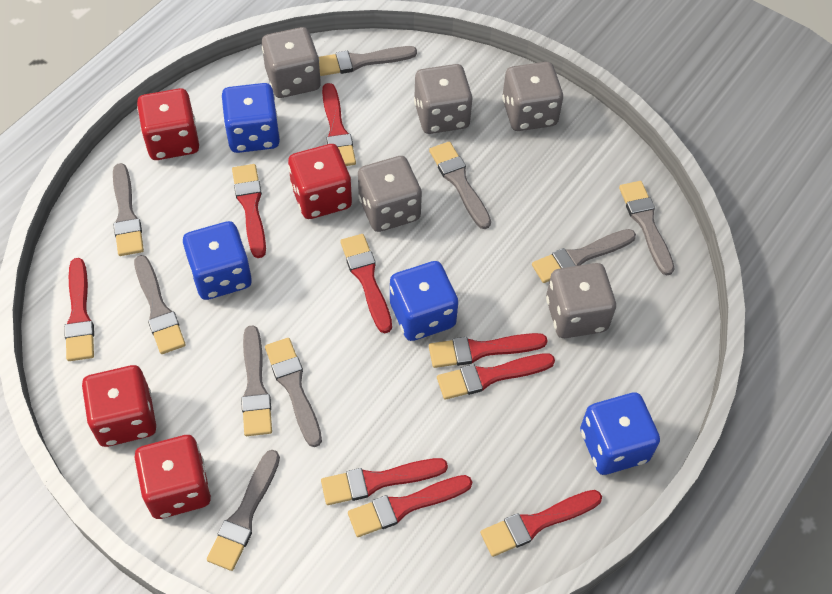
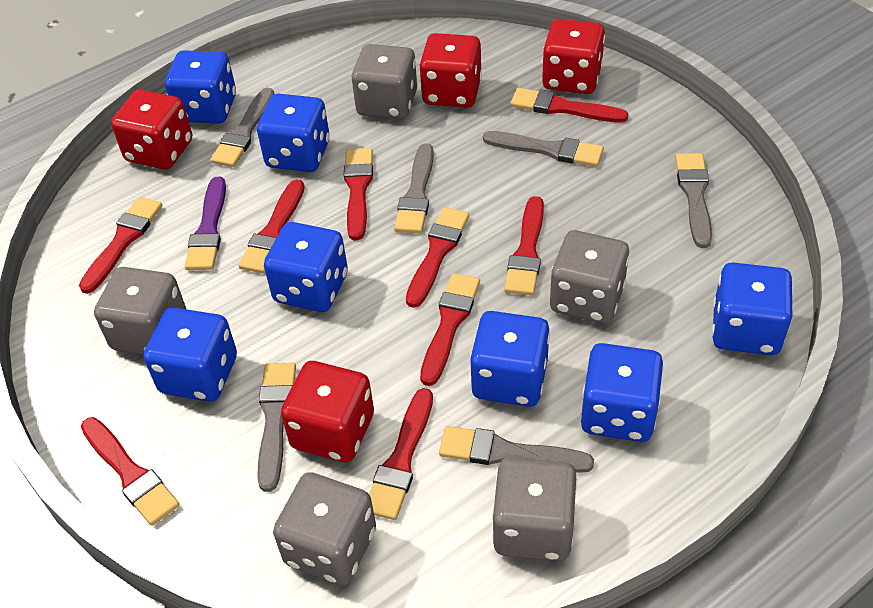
blue dice: [183,221,252,300] [222,83,280,153] [390,261,458,341] [580,392,660,475] = 4 -> [144,308,237,402] [165,50,236,124] [257,94,330,172] [264,222,348,312] [470,311,550,407] [581,343,664,442] [712,263,793,355] = 7
grey brush: [113,163,144,256] [134,255,186,354] [207,450,280,571] [241,325,272,436] [265,338,322,447] [319,46,417,76] [429,141,491,229] [532,229,636,283] [619,181,674,275] = 9 -> [210,88,274,167] [257,362,296,492] [394,143,434,233] [439,426,594,473] [483,131,604,167] [675,153,712,248] = 6
purple brush: none = 0 -> [185,177,226,270] = 1

